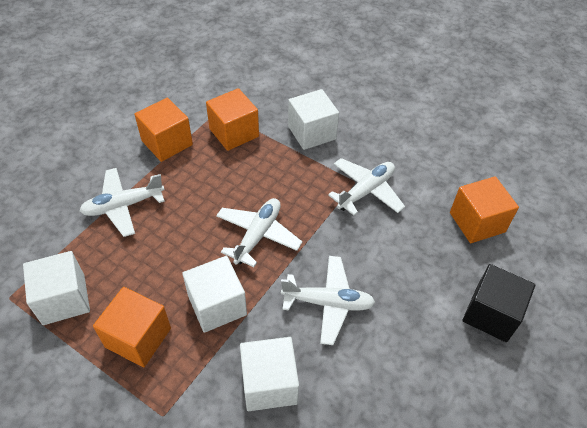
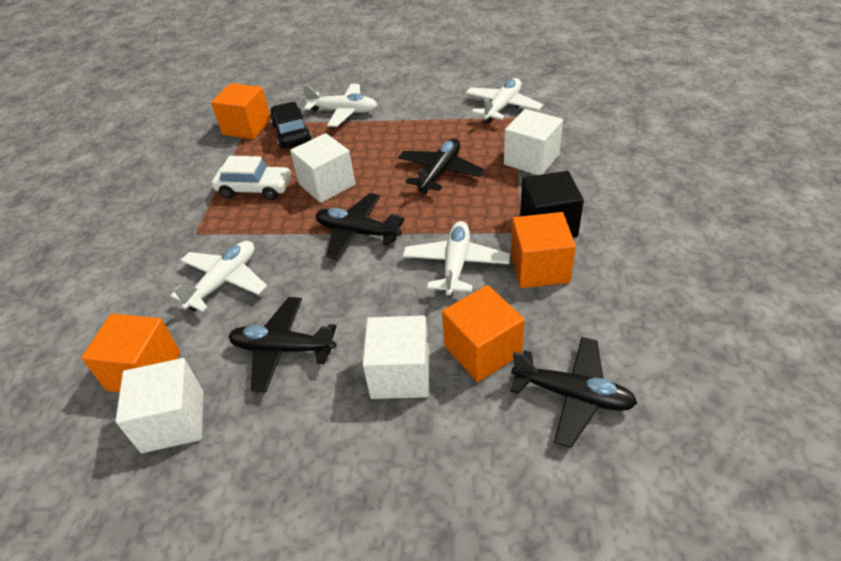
black car: none = 0 -> [270,102,312,149] = 1
black plane: none = 0 -> [228,297,337,392] [316,193,405,260] [398,138,485,194] [510,337,637,448] = 4
white car: none = 0 -> [212,156,292,200] = 1

